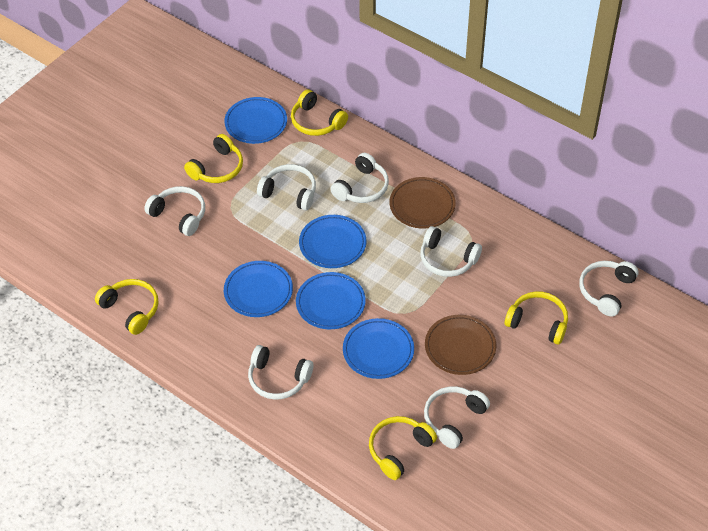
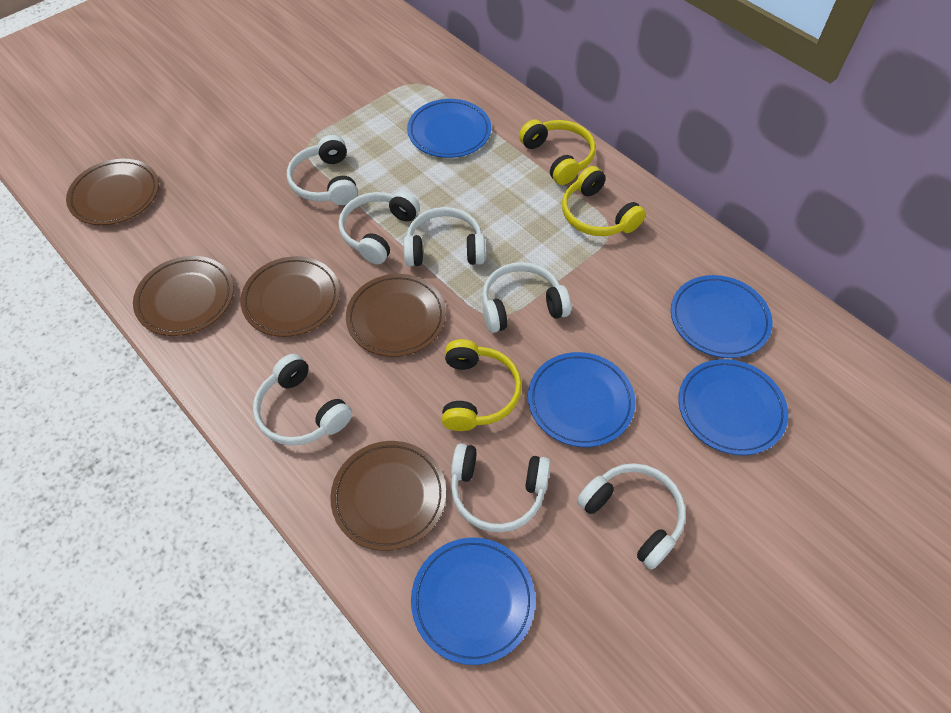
brown plate: [390,177,456,228] [425,315,496,375] = 2 -> [66,159,159,225] [133,256,234,336] [240,256,340,337] [330,441,446,551] [346,274,446,357] = 5
yellow headphones: [95,279,158,335] [184,134,243,183] [291,89,348,136] [369,416,437,480] [505,291,568,345] = 5 -> [442,339,522,431] [519,119,596,185] [562,166,646,236] = 3

